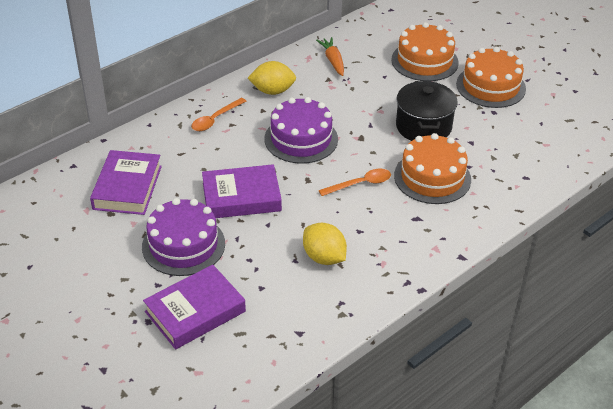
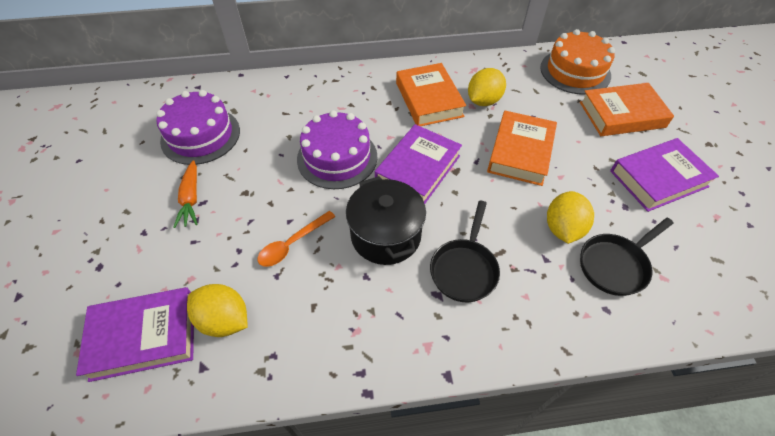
black pan: none = 0 -> [430,201,500,303] [580,218,674,296] = 2
orange book: none = 0 -> [396,63,466,126] [487,111,557,186] [580,83,674,136] = 3
orange cake: [391,22,459,81] [394,133,471,204] [456,47,526,108] = 3 -> [540,29,615,95] = 1
orange spoon: [191,98,246,131] [319,169,391,196] = 2 -> [257,211,335,267] = 1
yellow lemon: [248,61,296,95] [303,223,347,265] = 2 -> [187,284,247,337] [468,68,506,106] [547,191,594,244] = 3

